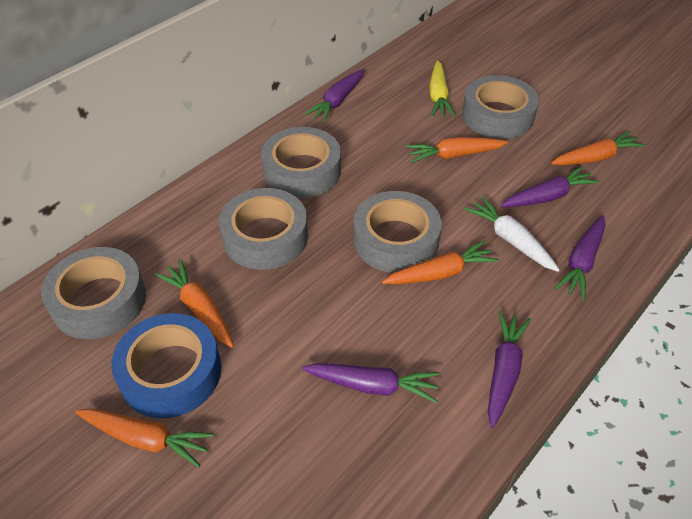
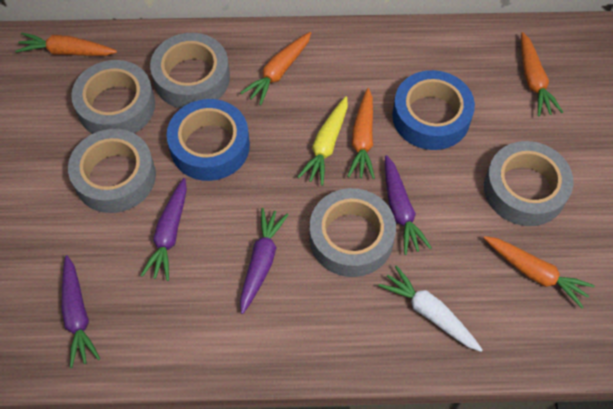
blue tape: [111,313,221,418] = 1 -> [167,99,250,181] [392,70,475,150] = 2
purple carrot: [302,363,439,403] [305,69,364,122] [488,311,531,428] [500,166,599,207] [554,215,605,300] = 5 -> [61,255,100,368] [140,178,187,281] [240,208,289,314] [385,155,432,255] = 4

